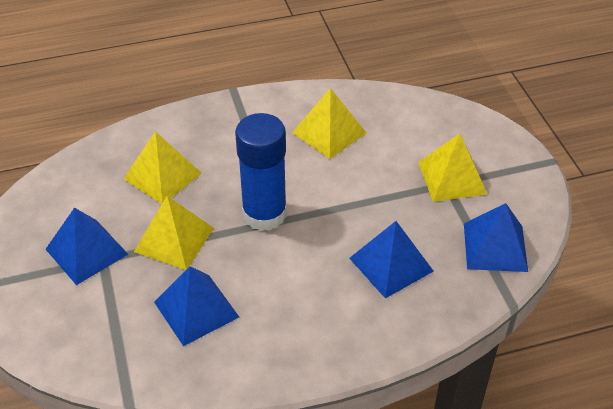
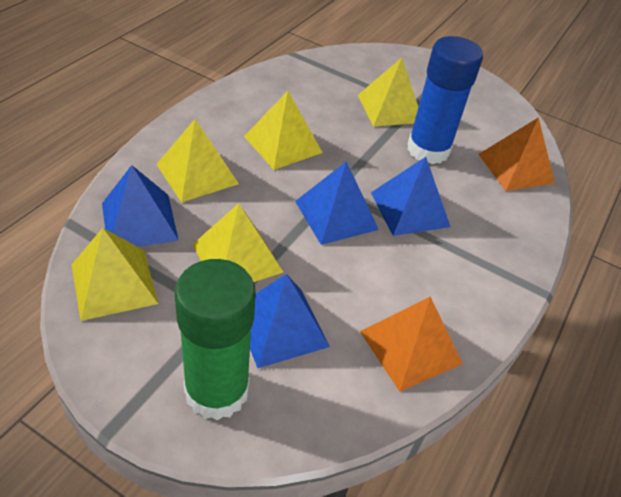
green glue stick: none = 0 -> [175,259,256,421] = 1
orange pyramid: none = 0 -> [360,296,463,392] [478,117,555,191] = 2
yellow pyramid: [124,131,202,204] [134,196,214,270] [292,88,366,159] [418,133,487,202] = 4 -> [71,228,158,321] [156,119,239,202] [192,203,283,282] [244,91,323,170] [358,58,418,127] = 5

